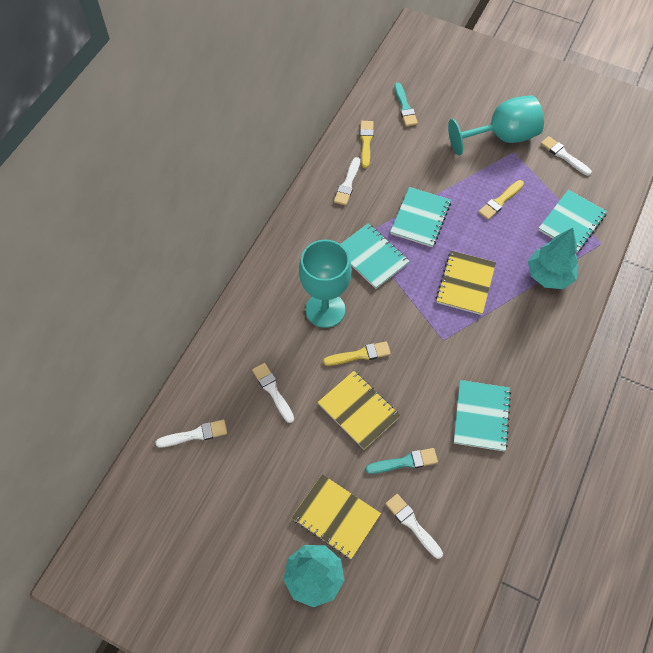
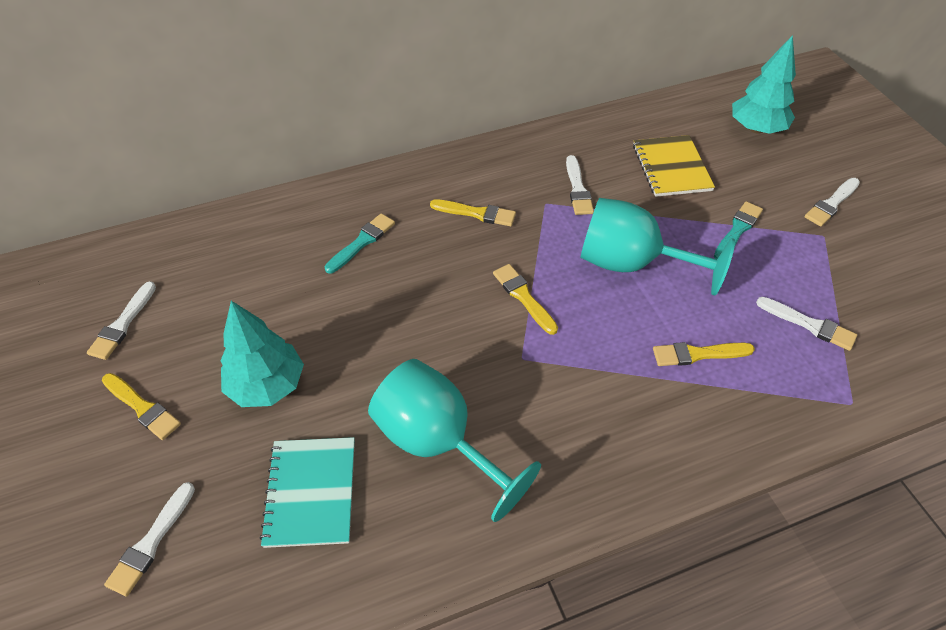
turquoise notebook: [341,223,410,289] [390,187,451,247] [454,380,511,451] [538,190,607,252] = 4 -> [260,437,355,548] = 1
yellow brush: [323,341,391,366] [360,121,374,168] [478,180,524,220] = 3 -> [102,373,181,440] [430,199,516,226] [493,264,558,335] [653,342,755,366] = 4
yellow notebook: [292,474,381,559] [318,371,400,450] [436,251,496,315] = 3 -> [633,135,715,197] = 1

